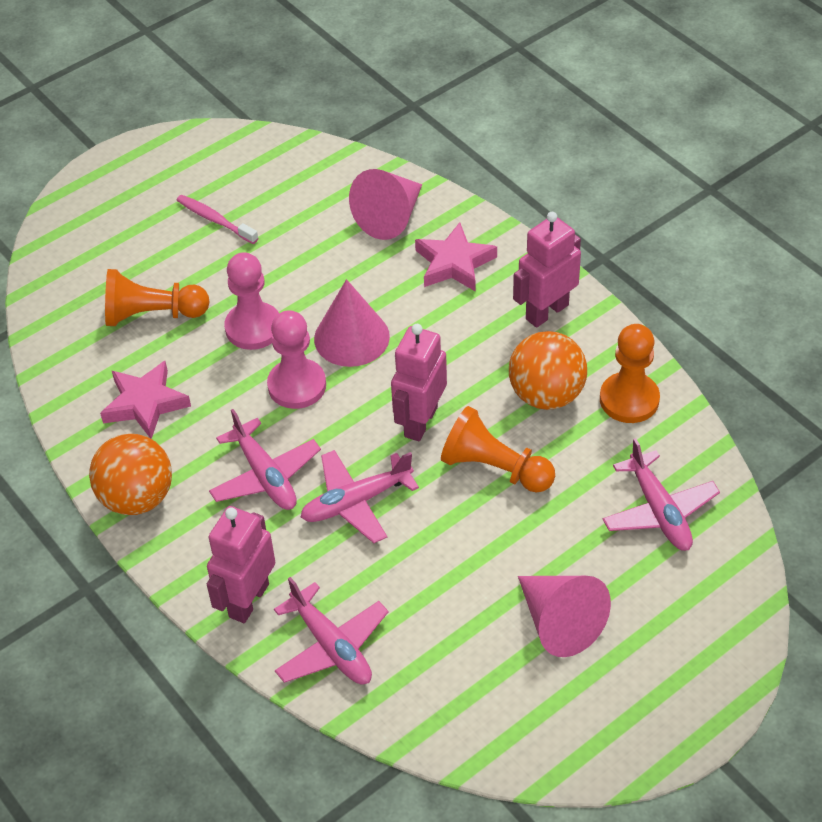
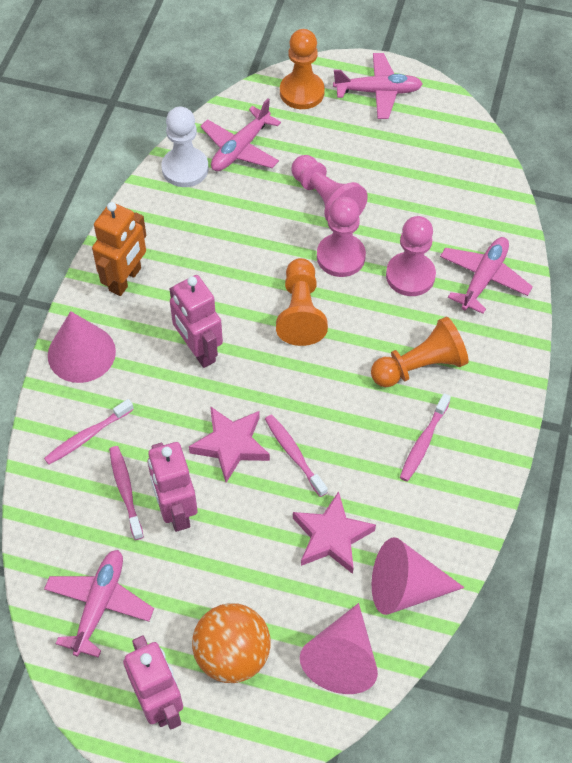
orange ball: [89,434,172,515] [509,331,587,410] = 2 -> [192,603,271,683] = 1
orange robot: none = 0 -> [92,202,146,296] = 1
pink pawn: [224,252,279,350] [267,310,326,409] = 2 -> [292,155,368,221] [317,197,366,277] [386,216,436,296] = 3
pink toothbrush: [176,195,258,244] = 1 -> [44,399,134,465] [109,446,144,540] [265,414,328,497] [400,393,451,482] = 4
white pawn: none = 0 -> [161,107,209,187] = 1

